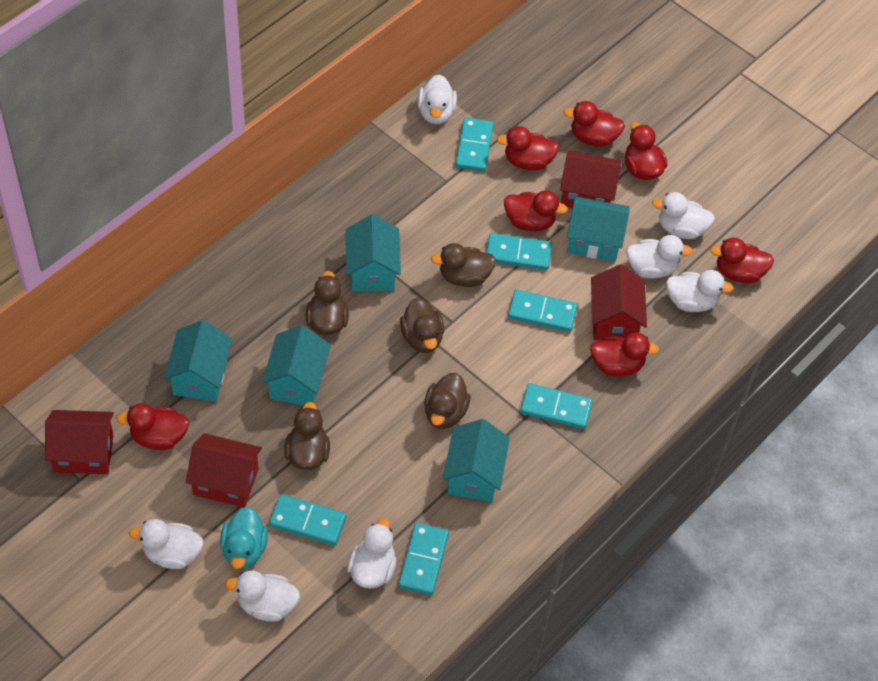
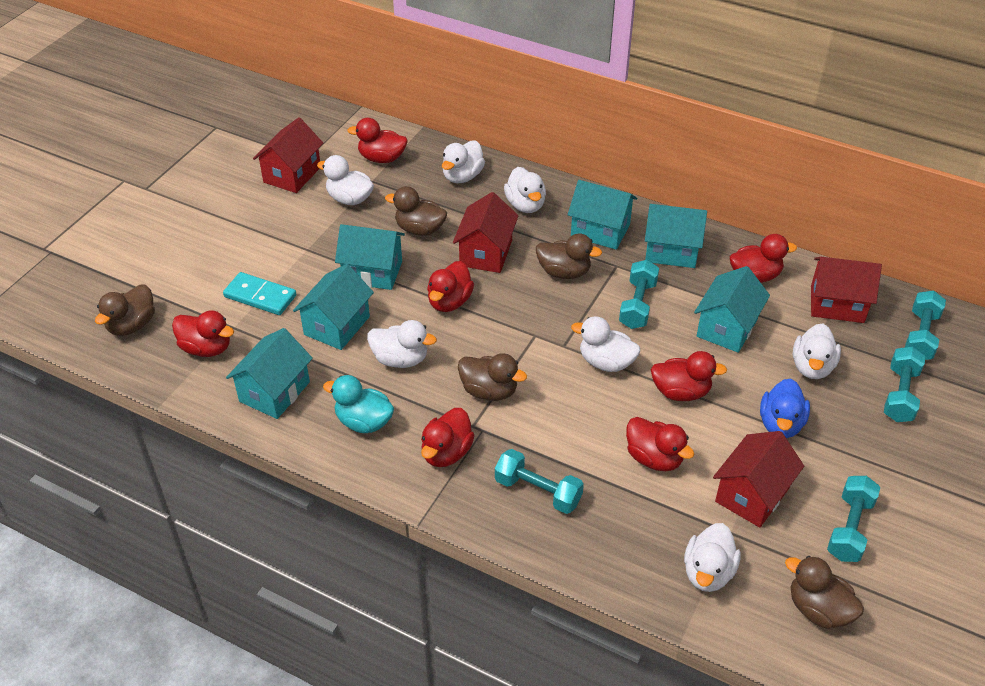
blue duck: none = 0 -> [760,379,810,438] = 1
turquoise domino: [269,494,346,545] [398,523,449,595] [456,117,494,172] [486,233,552,270] [508,290,578,332] [520,383,593,429] = 6 -> [223,272,296,315] = 1
turquoise dumbbell: none = 0 -> [495,449,584,514] [619,260,659,329] [827,476,881,562] [884,346,926,422] [905,291,946,360] = 5
turquoise house: [164,320,232,402] [262,325,331,406] [346,214,401,291] [443,419,510,502] [567,196,629,262] = 5 -> [226,328,313,419] [293,264,374,350] [335,224,405,290] [568,180,637,250] [645,204,707,268] [694,266,770,353] = 6

